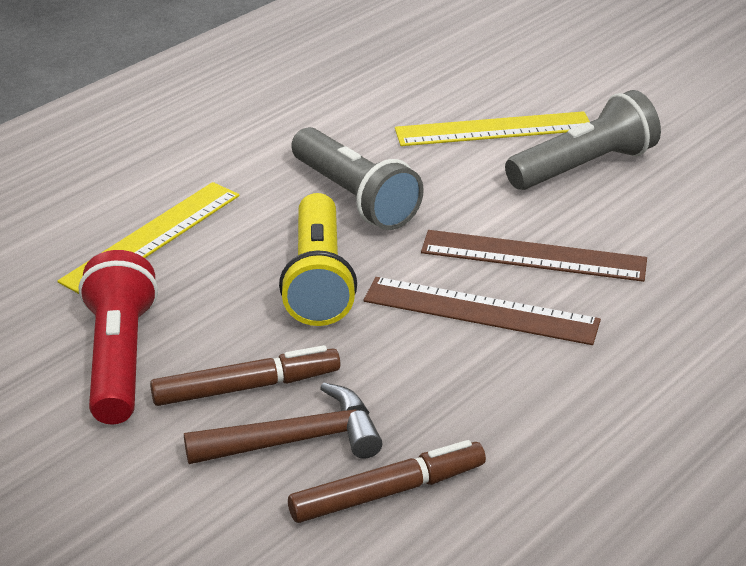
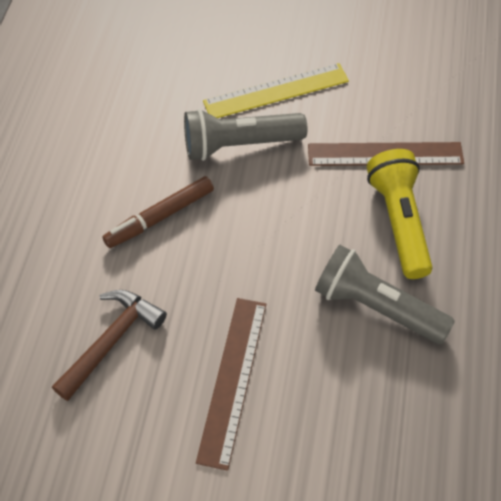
brown marker: [150,345,341,406] [288,440,486,523] = 2 -> [102,176,214,248] = 1
red flashlight: [79,250,158,424] = 1 -> none = 0
yellow ruler: [58,182,239,294] [395,111,590,146] = 2 -> [203,63,349,118] = 1

